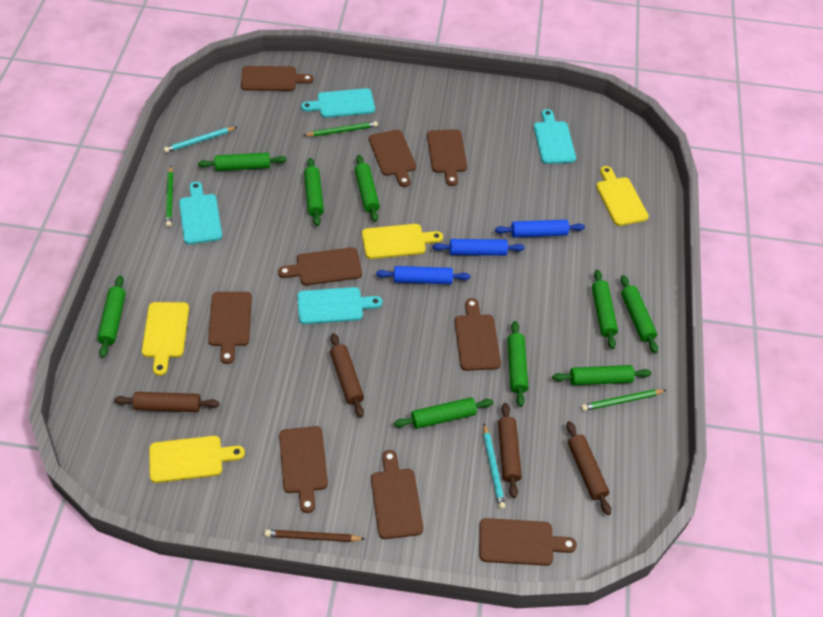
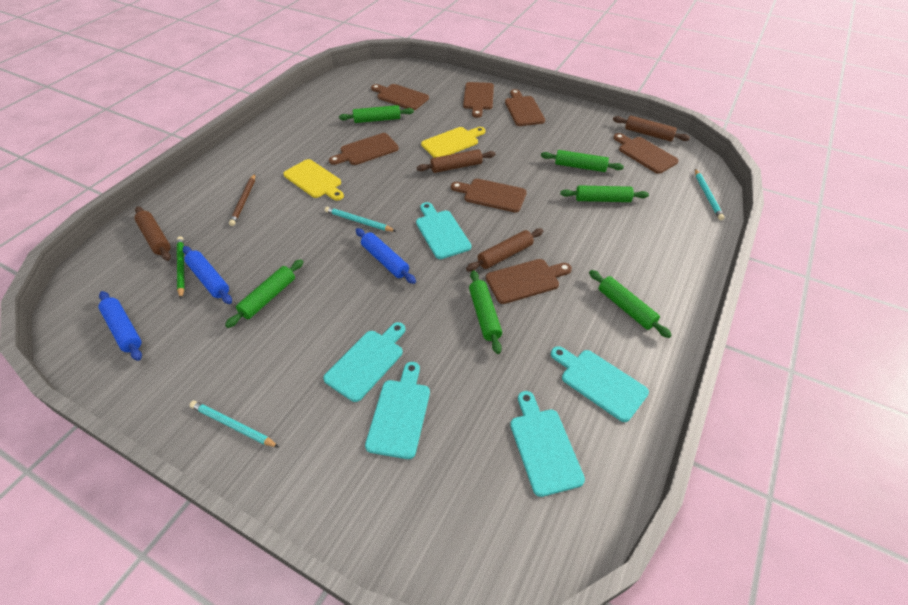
brown cutting board: [208,292,252,364] [241,66,314,91] [278,247,362,285] [279,426,328,513] [369,130,416,187] [371,450,423,539] [427,129,467,186] [455,298,501,371] [479,518,577,566] = 9 -> [329,133,399,165] [371,84,429,110] [451,179,527,212] [463,82,494,118] [486,259,572,304] [505,89,545,126] [613,133,679,174] = 7
green pencil: [166,166,173,227] [303,121,378,136] [581,389,666,411] = 3 -> [177,236,185,299] = 1
green rolling pin: [97,275,126,358] [198,152,287,171] [304,158,324,226] [355,155,380,222] [394,397,493,429] [507,321,528,407] [552,365,651,385] [592,270,618,349] [621,275,658,354] = 9 -> [225,259,304,328] [339,105,414,123] [469,270,502,354] [541,150,624,172] [560,185,649,202] [589,270,672,338] = 6
turquoise cutting board: [179,182,222,244] [297,287,382,324] [301,88,375,118] [534,109,576,164] = 4 -> [323,322,405,402] [365,362,430,459] [416,202,471,259] [510,391,585,497] [551,346,649,422] = 5
turquoise pencil: [164,127,237,153] [483,423,506,509] = 2 -> [190,400,279,448] [325,207,396,232] [695,169,724,220] = 3
yellow cutting board: [142,302,189,376] [149,436,245,483] [362,224,443,259] [596,166,649,226] = 4 -> [283,159,344,201] [421,127,485,158] = 2

